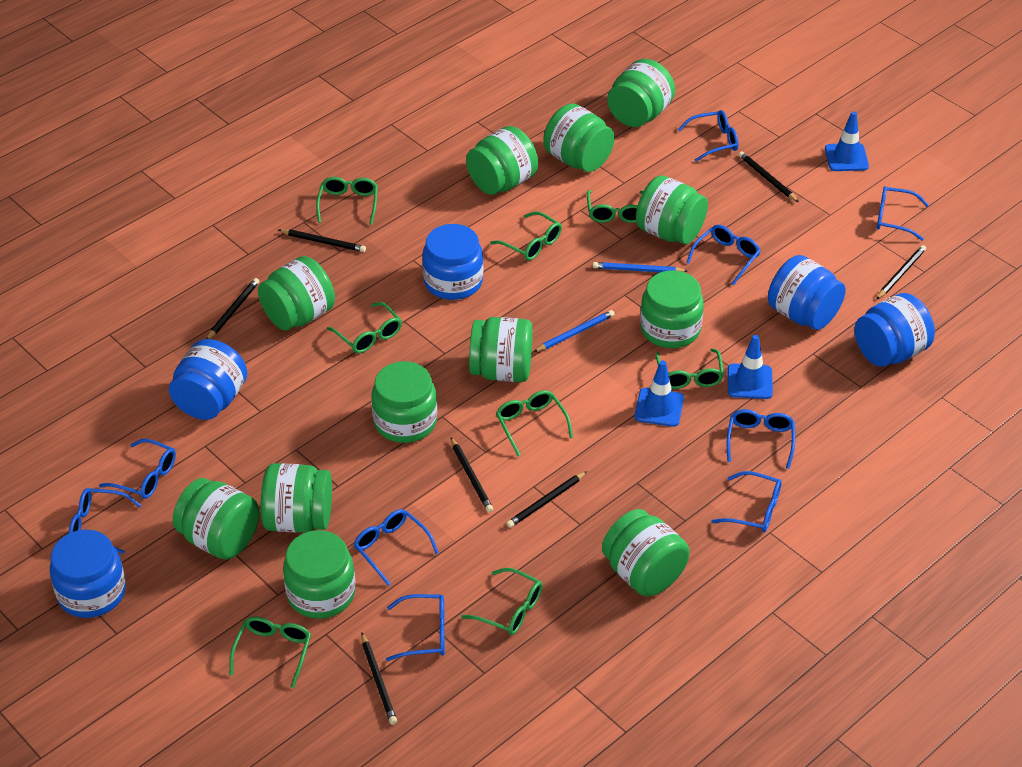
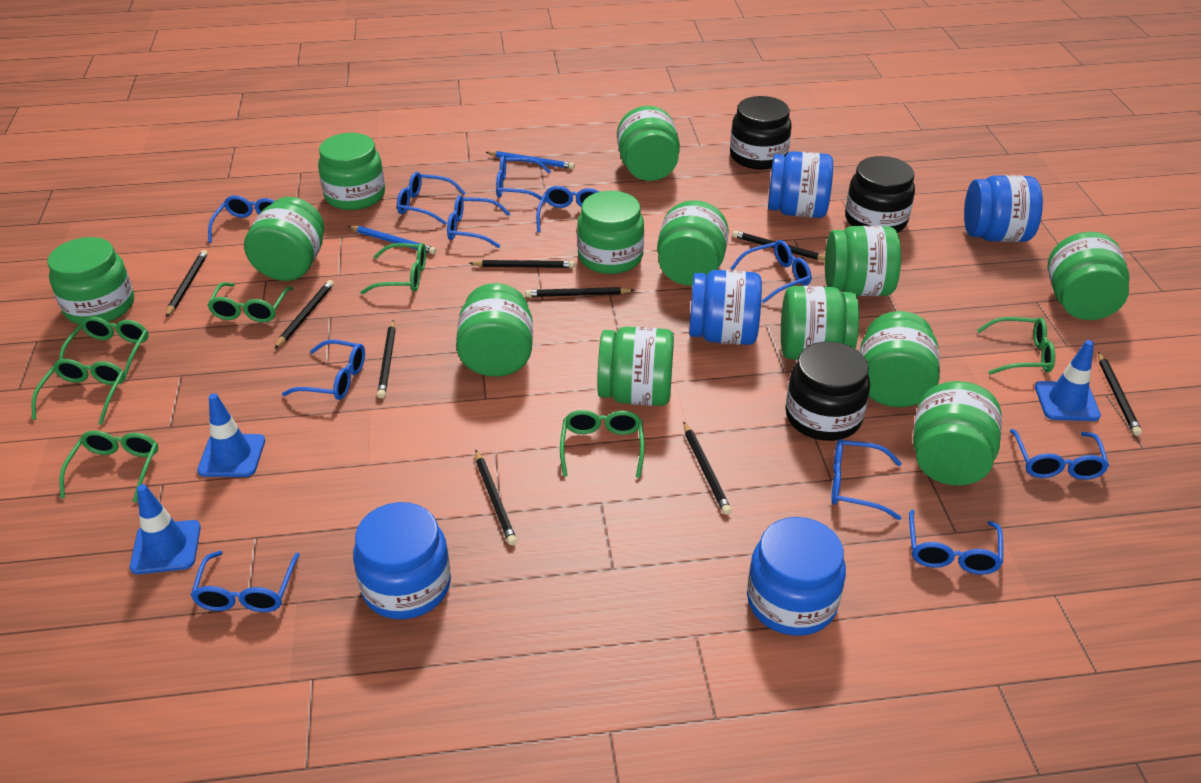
black jar: none = 0 -> [730,96,791,170] [785,341,870,441] [845,156,915,232] = 3
black pencil: [207,278,259,339] [279,229,366,252] [361,632,397,725] [451,437,493,512] [506,471,587,528] [739,151,799,202] [877,245,926,299] = 7 -> [166,250,208,317] [275,280,334,349] [377,320,396,399] [469,260,575,268] [475,449,517,545] [525,287,635,297] [683,422,732,515] [732,230,825,261] [1098,351,1142,436] = 9
blue glasses: [68,488,142,554] [99,439,176,499] [354,509,439,586] [386,594,445,661] [678,110,739,162] [686,225,760,286] [712,471,782,533] [727,409,795,469] [877,186,929,241] = 9 -> [191,551,300,612] [208,195,275,243] [282,340,365,400] [397,172,466,225] [447,195,511,248] [496,155,551,203] [536,186,599,233] [730,240,811,304] [831,439,902,520] [909,510,1003,575] [1010,429,1109,480] = 11
green glasses: [229,616,311,688] [316,177,378,225] [327,302,402,353] [461,568,542,635] [490,211,562,261] [496,390,573,456] [587,190,643,223] [655,349,724,389] = 8 -> [32,359,125,425] [59,317,149,380] [59,431,158,503] [208,282,293,322] [360,243,426,294] [560,410,644,478] [977,317,1055,375] = 7
green jar: [173,478,259,560] [258,256,335,331] [261,463,332,533] [283,530,355,619] [371,361,437,443] [466,126,538,195] [469,317,533,382] [544,103,615,172] [602,509,689,596] [607,59,675,127] [636,175,708,244] [640,270,704,348] = 12 -> [48,237,134,324] [244,197,324,281] [318,133,385,210] [456,283,533,377] [577,191,644,274] [597,327,674,406] [617,106,680,181] [657,200,729,286] [781,286,859,360] [825,226,901,296] [860,311,940,407] [913,381,1002,486] [1047,232,1130,320] = 13

